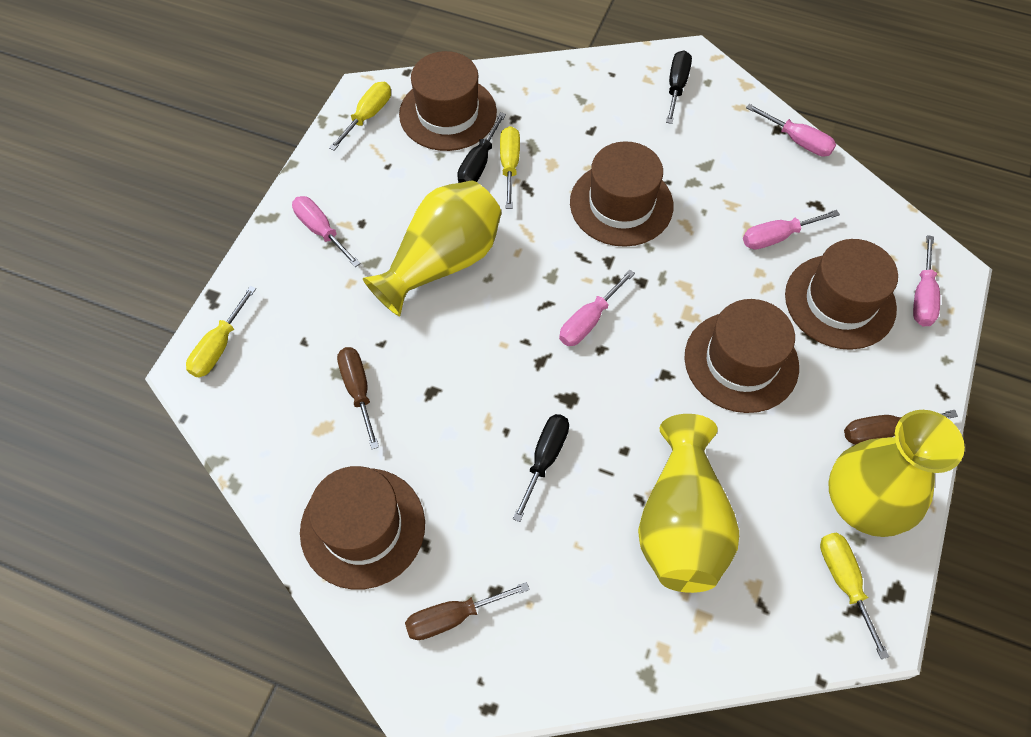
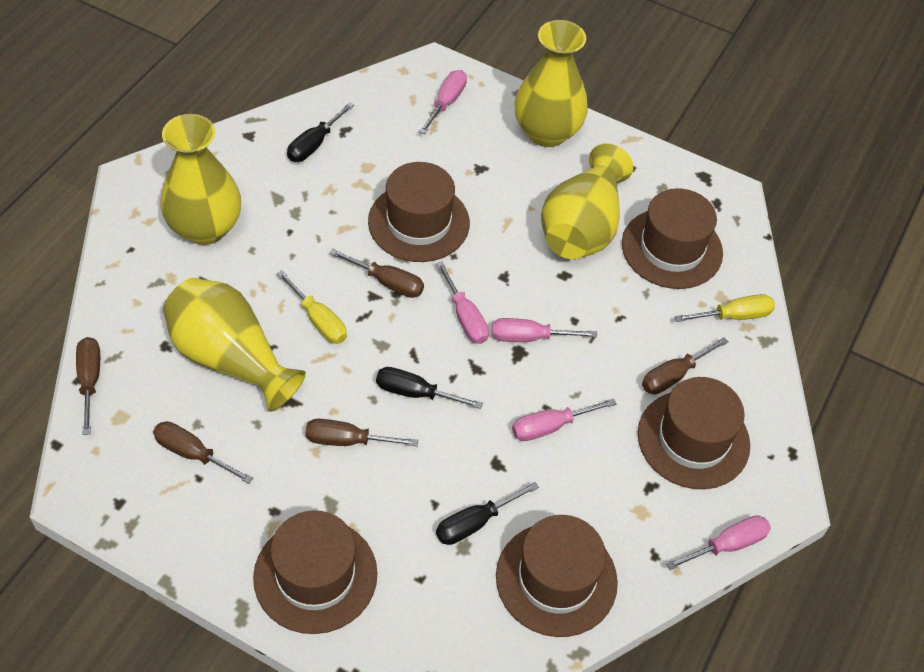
brown screwdriver: [337,347,379,449] [405,582,530,640] [844,410,958,445] = 3 -> [76,337,100,435] [153,421,253,484] [305,419,418,446] [330,249,424,298] [642,337,729,394] = 5
yellow screwdriver: [186,286,256,377] [329,82,391,151] [500,126,520,209] [820,533,889,659] = 4 -> [277,270,347,344] [675,294,775,322] = 2
yellow vase: [363,180,501,316] [638,414,739,593] [828,410,965,537] = 3 -> [160,114,241,245] [163,278,306,412] [514,20,588,147] [541,144,633,259] = 4

